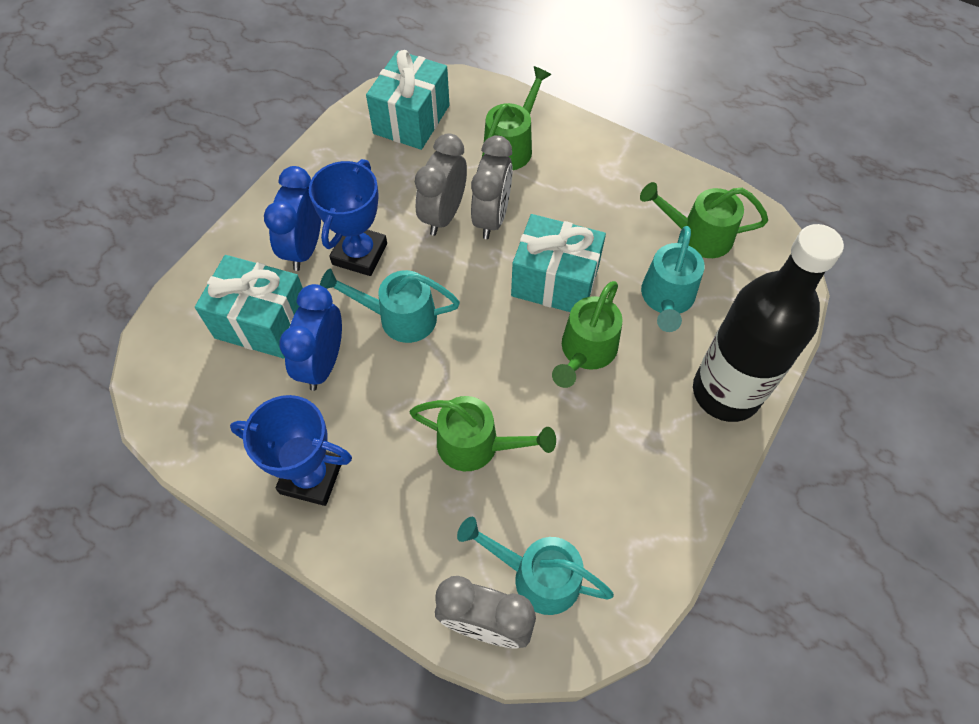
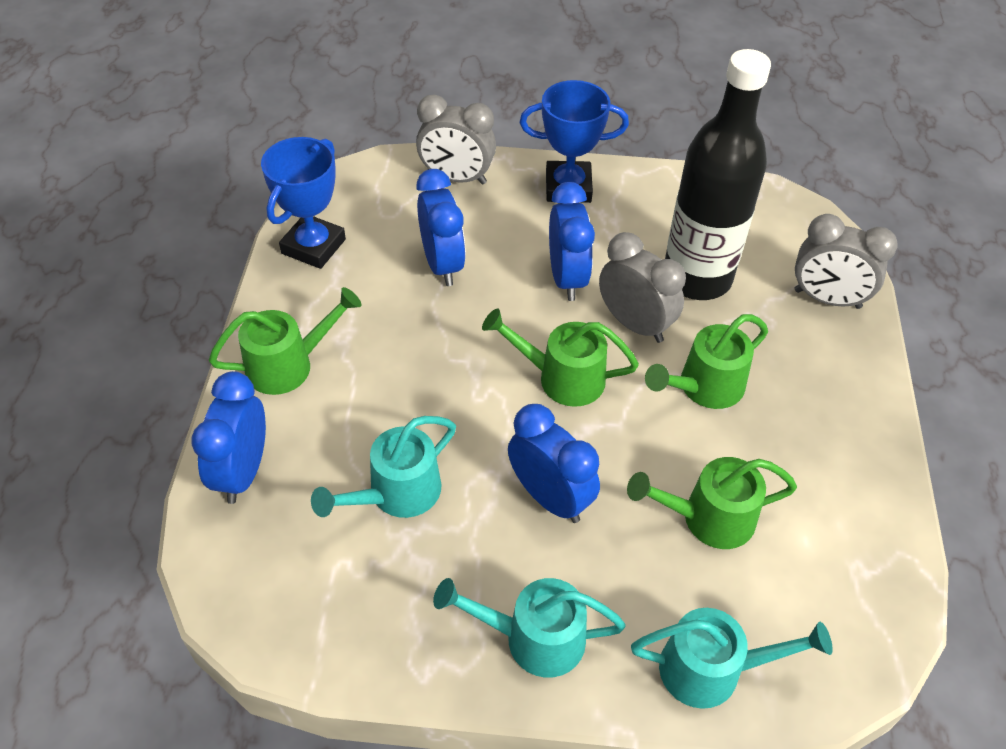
blue clock: [264,166,321,271] [279,284,342,391] = 2 -> [191,371,266,504] [416,169,466,286] [508,404,600,523] [549,182,595,301] = 4
turquoise gift: [195,255,303,359] [366,50,450,150] [511,214,606,312] = 3 -> none = 0

